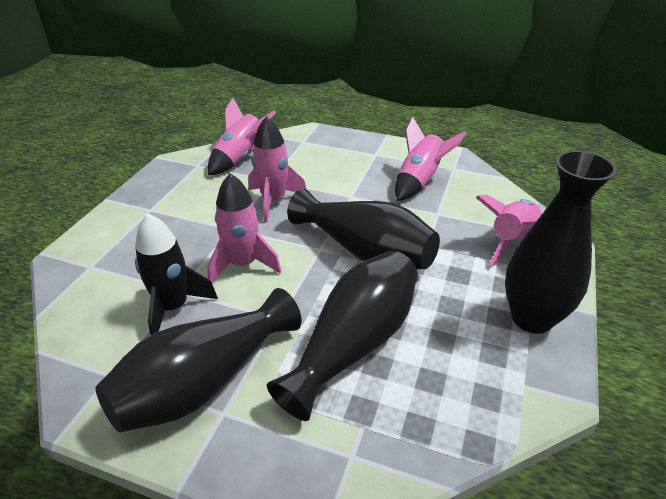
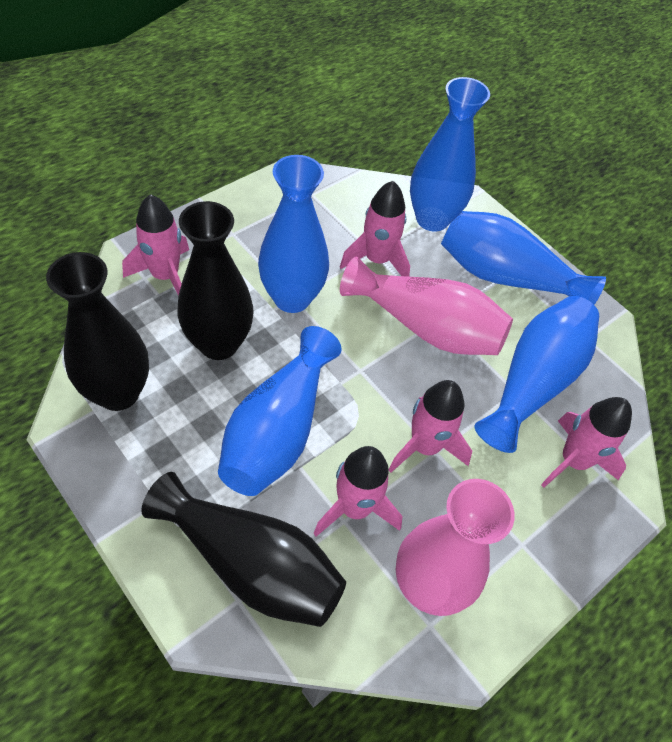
black rocket: [135,213,218,335] = 1 -> none = 0
black vase: [95,288,302,433] [267,251,417,421] [287,189,440,269] [505,151,617,334] = 4 -> [46,252,149,411] [141,472,346,627] [177,201,253,360] = 3
blue vase: none = 0 -> [218,326,342,496] [258,155,329,313] [410,77,490,232] [441,211,606,305] [475,296,599,453] = 5
pink vase: none = 0 -> [340,256,513,355] [396,479,515,616] = 2

